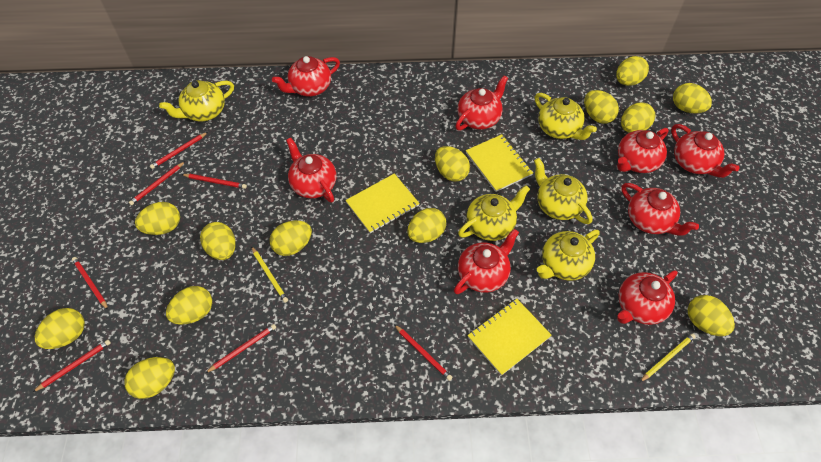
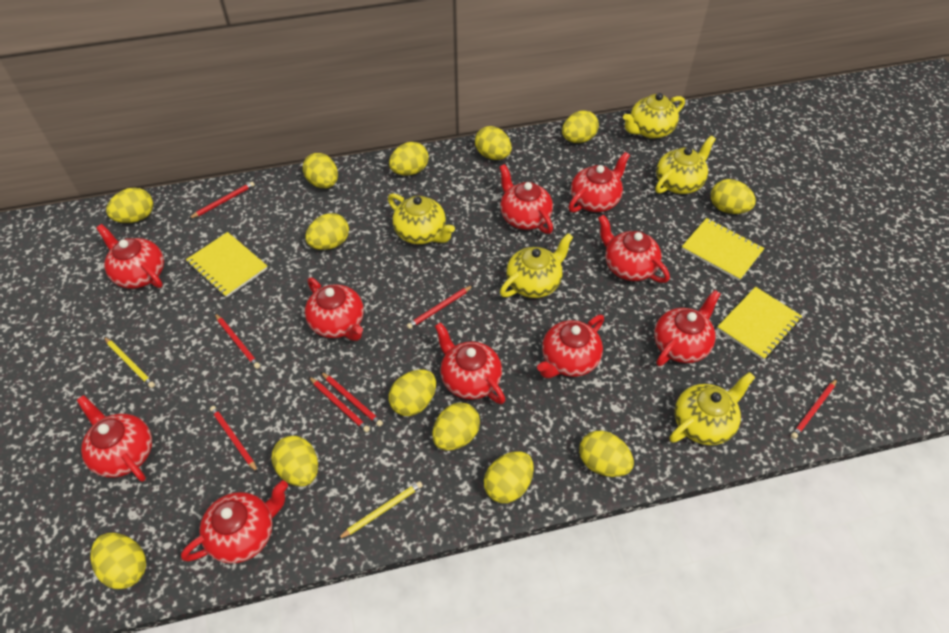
red teapot: [272,56,340,96] [286,138,336,203] [454,229,519,294] [455,75,508,130] [617,128,669,173] [617,270,678,325] [621,183,699,236] [671,124,739,178] = 8 -> [77,395,152,482] [96,224,164,289] [181,480,288,564] [305,277,364,341] [435,322,505,404] [499,164,553,234] [537,315,604,378] [569,152,630,213] [598,215,670,283] [654,290,721,366] = 10

